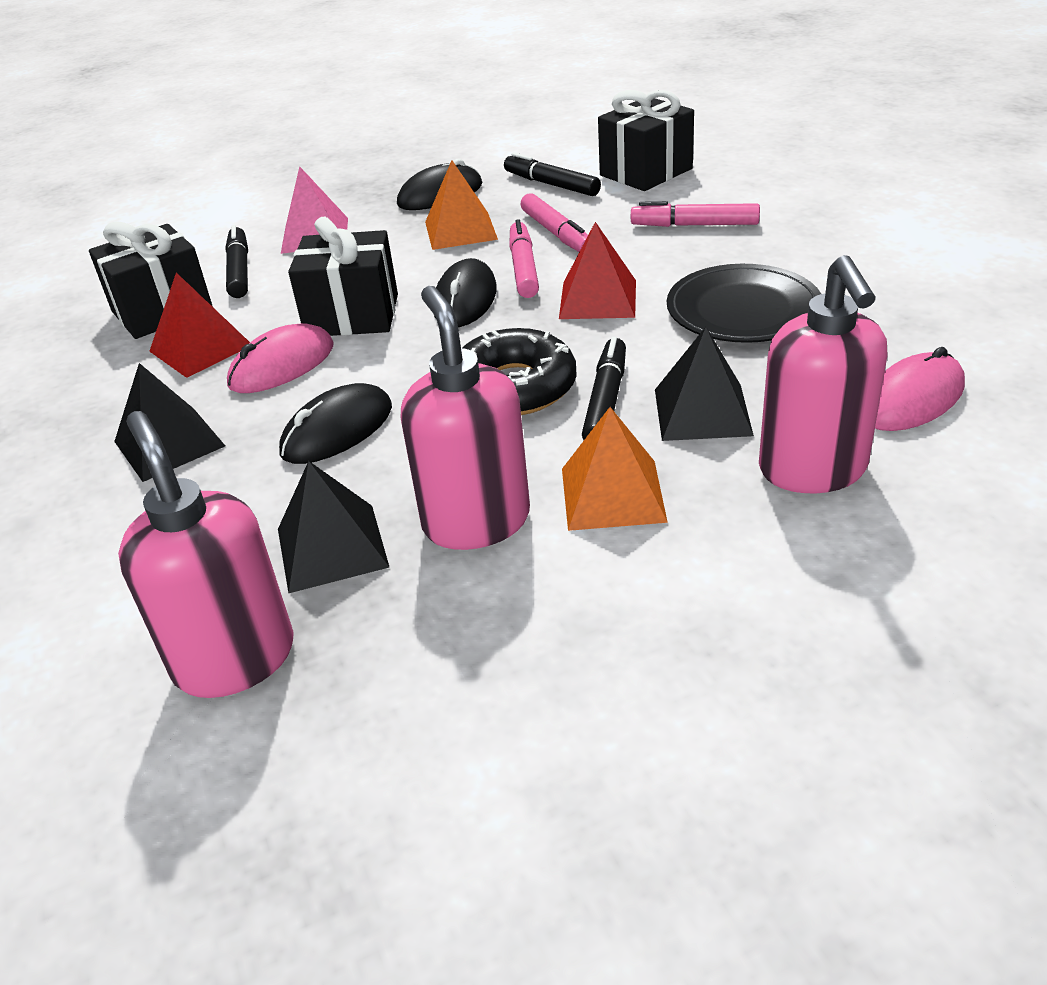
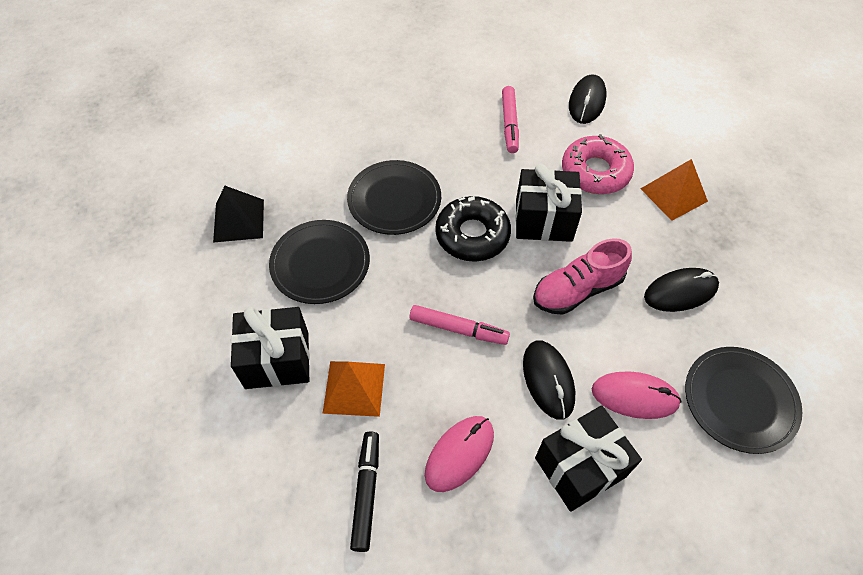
black marker: [225,225,248,298] [504,153,601,196] [582,337,626,440] = 3 -> [350,431,379,552] = 1
black plate: [667,264,821,343] = 1 -> [269,220,370,304] [347,160,441,235] [685,347,802,454] = 3
black pyramid: [114,363,225,482] [278,461,389,594] [655,327,754,441] = 3 -> [213,186,264,243] = 1
pink donut: none = 0 -> [562,134,634,194] = 1
pink marker: [509,219,539,298] [520,193,588,252] [631,201,760,227] = 3 -> [409,305,510,345] [502,86,519,153] = 2
pink pyramid: [281,166,348,254] = 1 -> none = 0
pink shoe: none = 0 -> [533,238,632,315] = 1
pink soap dispenser: [118,411,294,698] [401,286,530,550] [759,255,887,493] = 3 -> none = 0
red pyramid: [149,273,250,378] [559,222,636,319] = 2 -> none = 0

